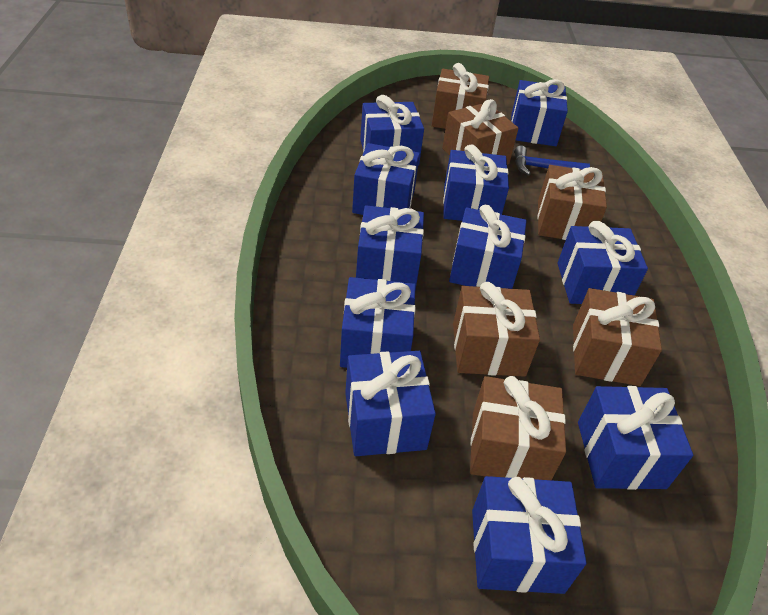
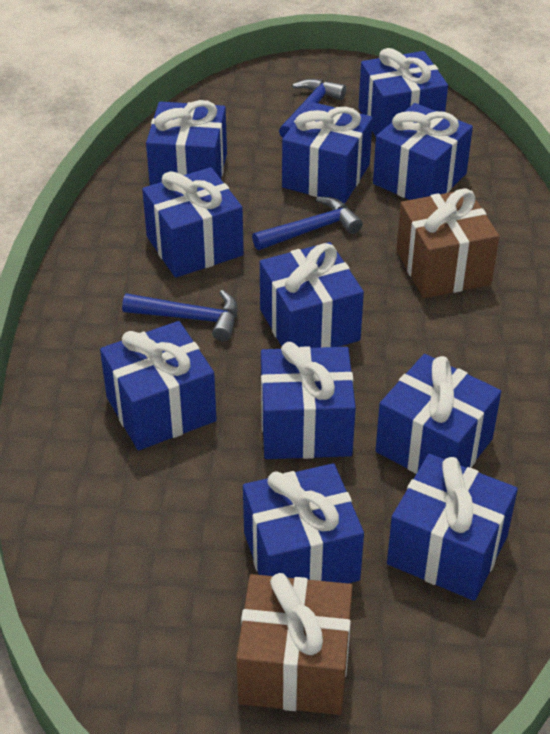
blue hammer: [515,145,590,175] = 1 -> [122,290,237,342] [252,197,363,250] [279,79,346,138] = 3
brown gift: [432,63,489,129] [442,99,518,165] [453,282,540,377] [470,376,566,480] [538,165,607,240] [573,288,662,386] = 6 -> [236,573,353,715] [396,188,499,298] = 2

